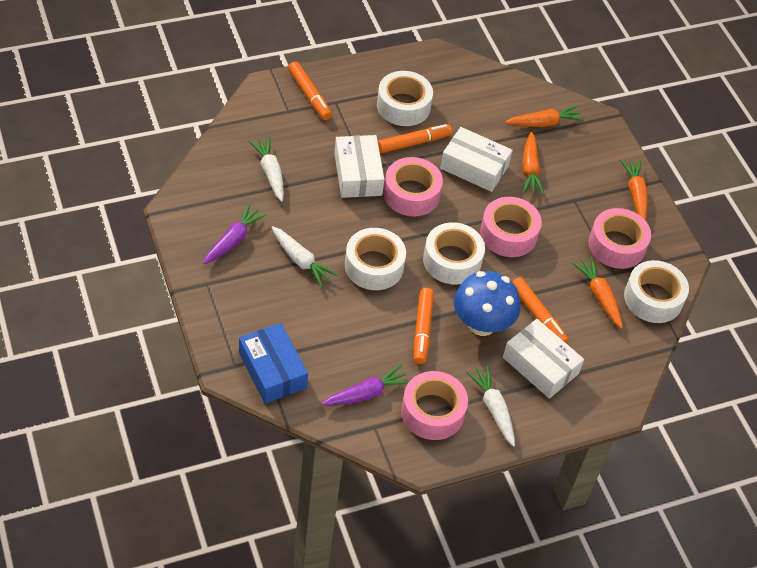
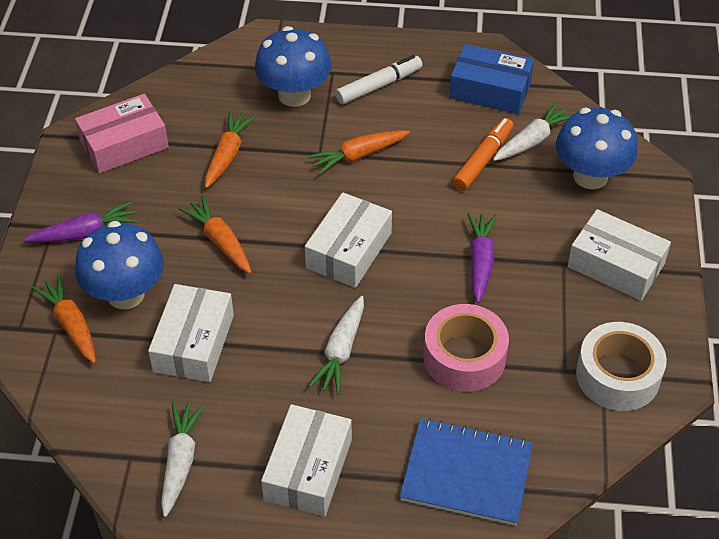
blue mushroom: [454,271,520,336] = 1 -> [75,221,164,309] [255,26,331,107] [556,107,638,190] = 3
blue notebook: none = 0 -> [400,418,533,526] = 1
orange marker: [288,62,332,120] [378,124,452,153] [414,288,434,364] [512,277,568,343] = 4 -> [453,118,513,191] = 1
pink box: none = 0 -> [75,94,169,174] = 1
pink tape: [383,157,443,216] [401,371,468,440] [480,197,542,257] [589,208,651,269] = 4 -> [423,304,509,392] = 1
white box: [334,135,385,198] [440,127,513,192] [503,319,584,399] = 3 -> [148,284,234,382] [261,404,352,516] [305,192,392,288] [568,209,671,301] = 4
white marker: none = 0 -> [335,55,422,104] = 1
white tape: [345,228,406,290] [377,71,433,126] [423,222,485,284] [624,260,689,323] = 4 -> [576,322,667,411] = 1

